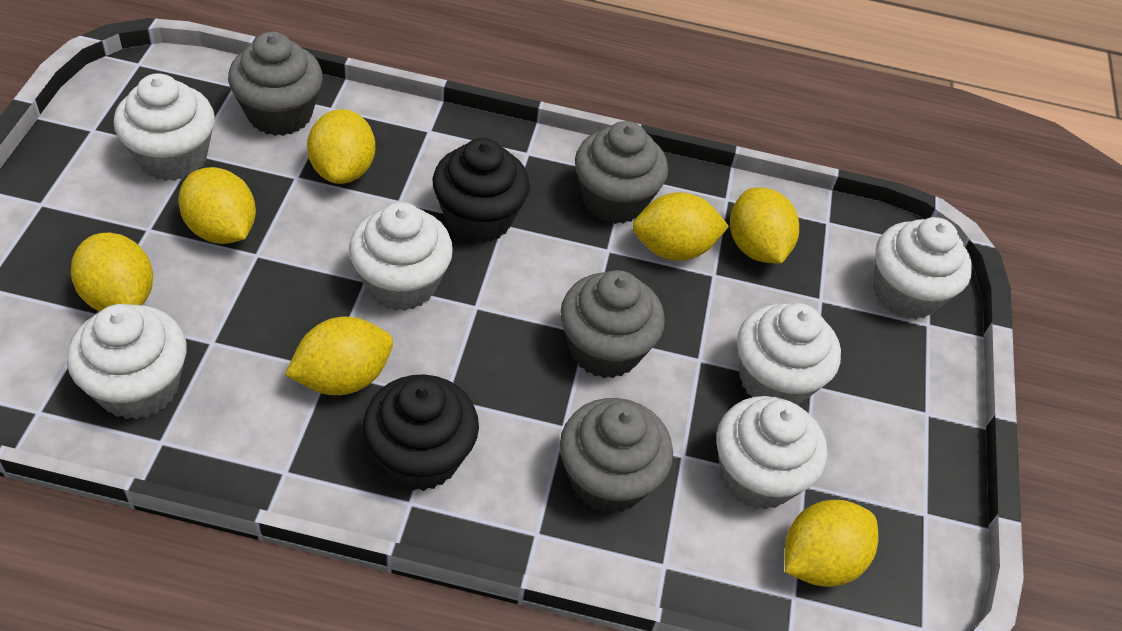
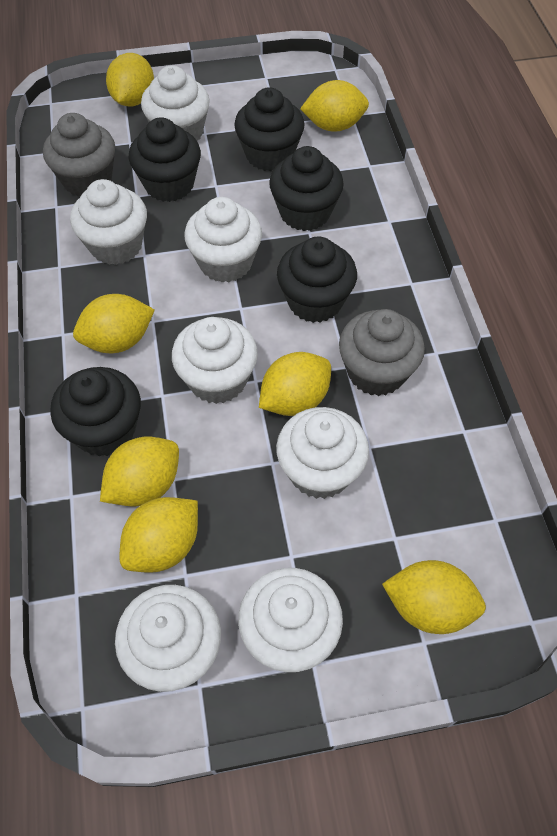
black cupcake: [363,374,479,491] [433,138,530,243] = 2 -> [50,367,141,456] [129,117,201,202] [234,87,305,171] [269,146,344,231] [277,237,357,323] = 5
grey cupcake: [228,32,323,136] [560,270,665,378] [560,398,673,514] [575,121,668,224] = 4 -> [43,113,115,196] [339,309,425,396] = 2
white cupcake: [67,304,186,420] [114,73,215,181] [349,202,453,311] [717,396,828,510] [737,303,841,405] [873,217,972,319] = 6 -> [70,179,147,265] [115,585,221,692] [141,65,210,140] [172,317,258,404] [185,197,262,283] [238,568,343,672] [276,407,369,499] = 7

